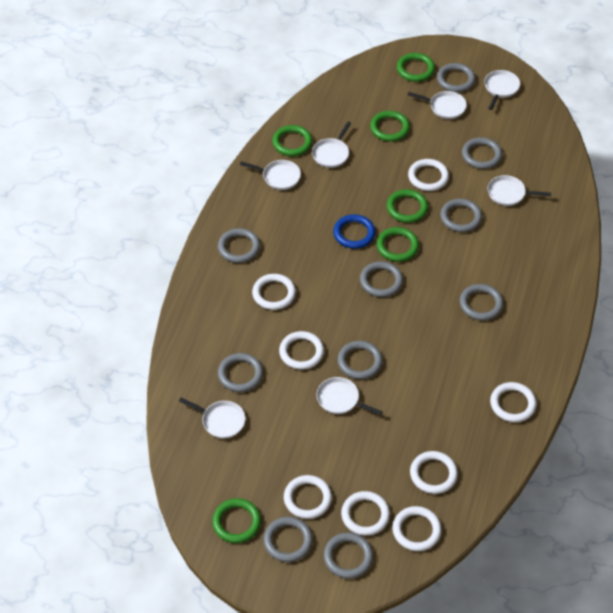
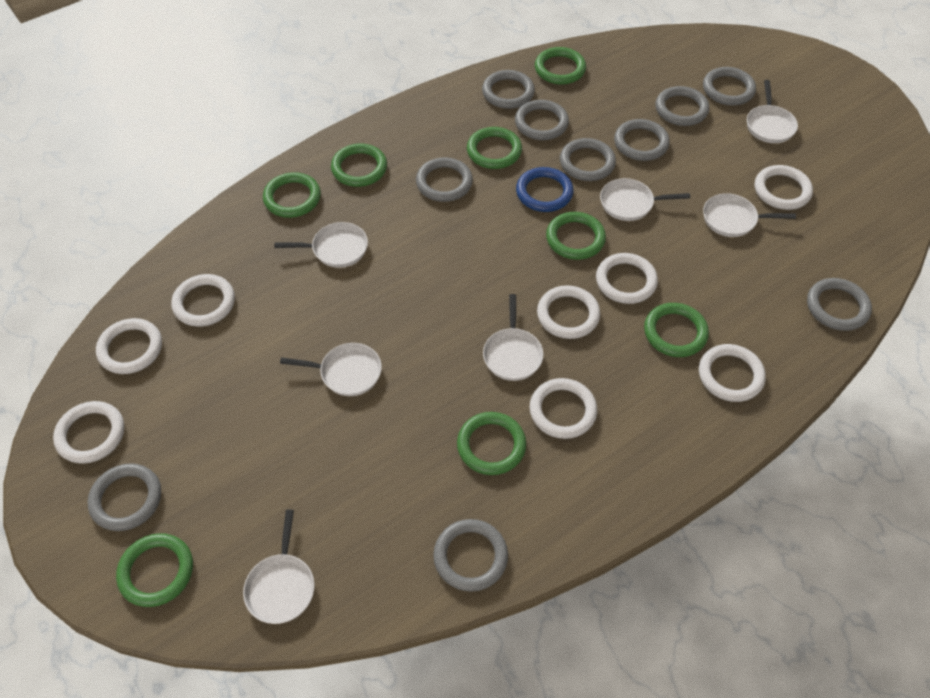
green ring: [212,498,261,543] [272,125,312,156] [370,111,410,141] [377,227,419,262] [387,189,428,223] [397,53,435,82] = 6 -> [116,533,193,607] [263,172,321,218] [331,143,387,187] [457,412,526,475] [467,127,522,169] [535,47,586,84] [546,212,606,260] [644,303,709,357] = 8

